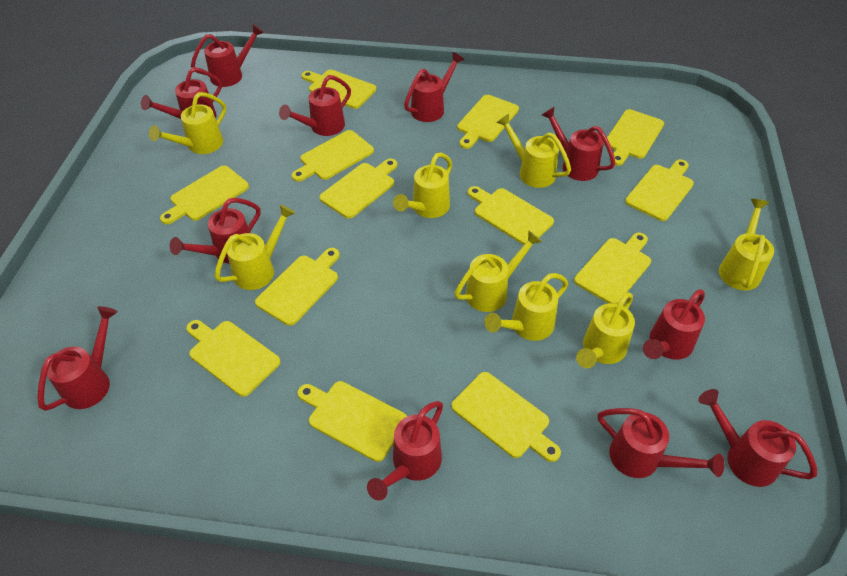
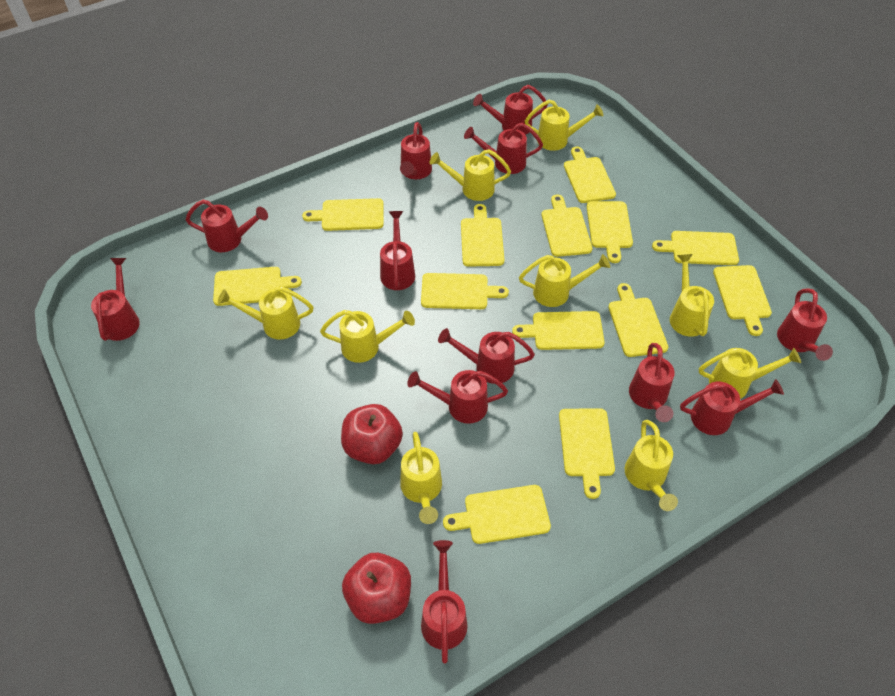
red apple: none = 0 -> [341,404,403,464] [342,553,411,624] = 2
red watering can: [38,306,118,411] [141,67,222,119] [170,198,261,264] [191,24,264,87] [279,75,351,136] [367,401,443,501] [404,52,465,122] [542,107,616,181] [598,408,724,478] [643,289,705,360] [698,389,817,487] = 11 -> [91,258,140,341] [185,199,268,252] [380,211,415,290] [400,122,432,179] [407,370,508,424] [421,540,468,663] [438,328,535,384] [464,123,543,174] [473,85,548,135] [629,343,675,422] [680,379,784,435] [777,288,833,361] = 12
yellow watering can: [149,92,226,154] [215,205,295,290] [393,152,452,218] [455,231,542,312] [484,273,568,341] [496,114,571,188] [576,292,635,368] [719,199,774,290] = 8 -> [218,287,314,340] [320,310,415,363] [400,432,442,524] [430,149,511,201] [519,254,610,307] [525,100,603,151] [625,420,678,511] [670,254,714,337] [699,348,801,399] = 9

